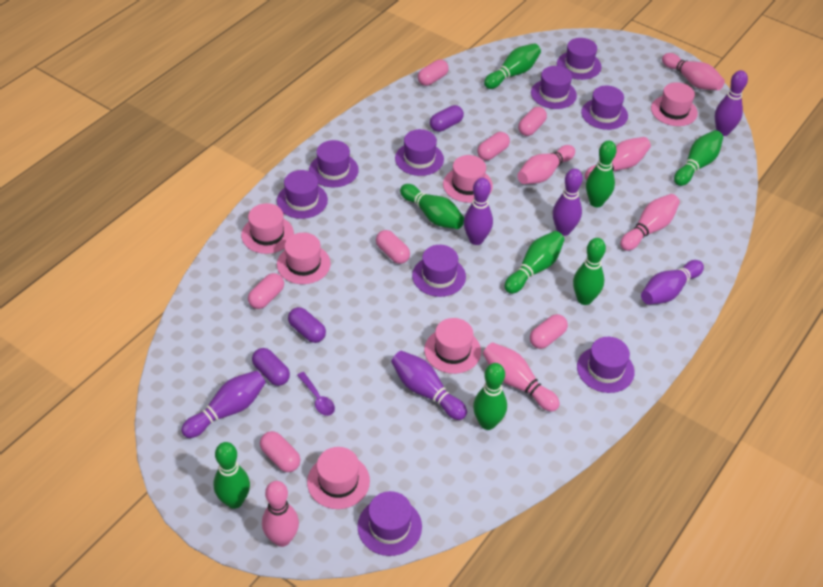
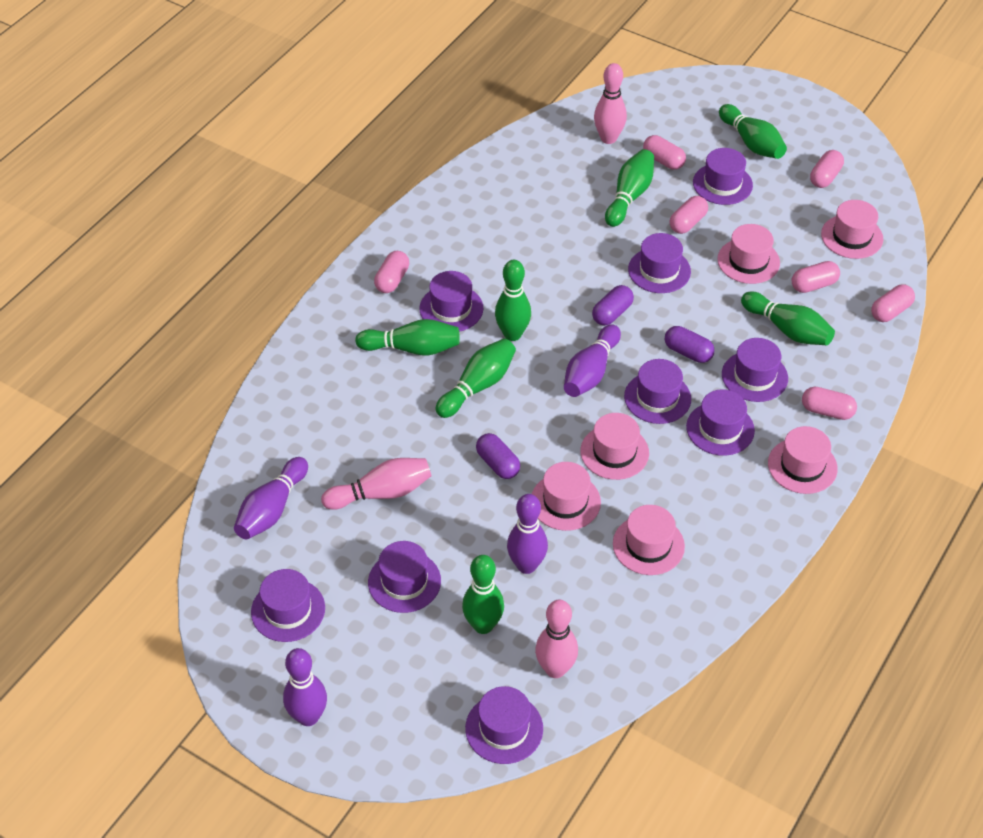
green bowling pin: [214,442,250,509] [400,184,464,229] [473,363,507,430] [484,43,541,89] [505,231,565,294] [573,238,606,305] [586,141,617,207] [674,130,723,186] = 8 -> [355,319,460,356] [435,338,516,418] [462,555,504,634] [495,260,531,341] [605,149,654,227] [719,104,787,159] [741,292,835,345] = 7
pink bowling pin: [262,481,299,547] [483,342,560,412] [517,145,575,184] [585,137,651,181] [620,194,680,251] [662,53,725,90] = 6 -> [321,458,432,510] [535,600,578,678] [594,63,627,144] = 3
purple bowling pin: [181,370,266,438] [391,351,467,420] [464,178,493,245] [553,169,583,236] [641,260,704,305] [715,70,748,136] = 6 -> [234,457,308,540] [283,648,327,726] [507,494,548,574] [564,324,621,397] = 4
purple spoon: [297,372,335,416] = 1 -> none = 0

